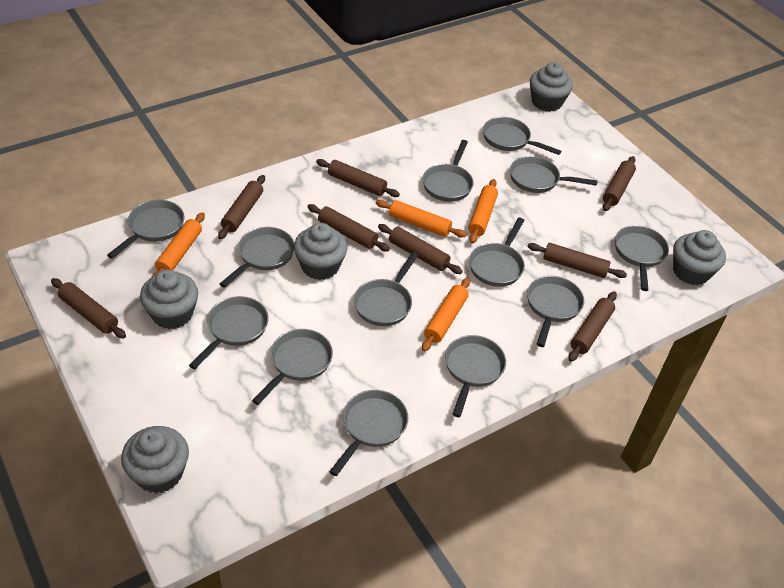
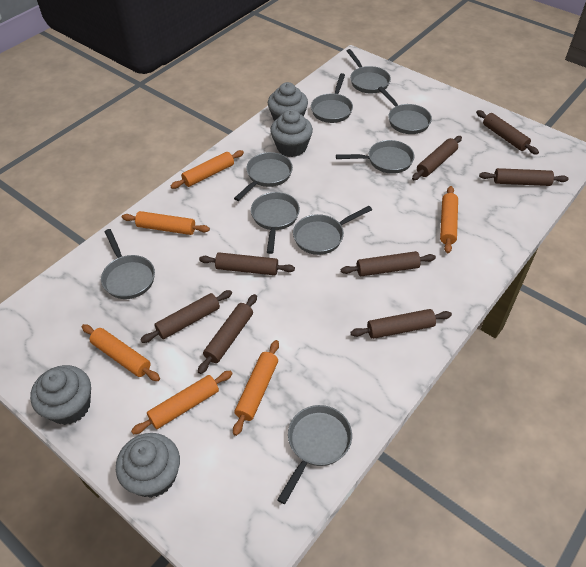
grey cupcake: [121,426,189,493] [140,270,198,329] [294,223,347,280] [530,62,573,112] [673,230,726,285] = 5 -> [30,365,91,425] [116,433,180,498] [268,82,308,121] [270,109,313,157] = 4
grey pan: [107,200,185,259] [189,296,269,369] [220,227,294,288] [252,329,333,405] [329,390,408,476] [354,252,418,326] [423,140,474,202] [445,335,506,417] [469,217,525,287] [483,117,562,155] [510,156,598,193] [527,276,584,347] [615,225,669,291] = 13 -> [101,229,155,299] [234,152,293,201] [251,192,300,254] [277,405,352,504] [293,206,372,255] [311,73,353,123] [336,140,414,174] [347,49,391,93] [378,86,432,134] = 9
orange rolling pin: [152,212,205,277] [376,200,466,237] [422,278,470,352] [468,179,498,244] = 4 -> [82,324,160,381] [122,211,210,235] [131,371,233,435] [170,150,244,189] [233,340,279,436] [440,186,458,253] = 6

